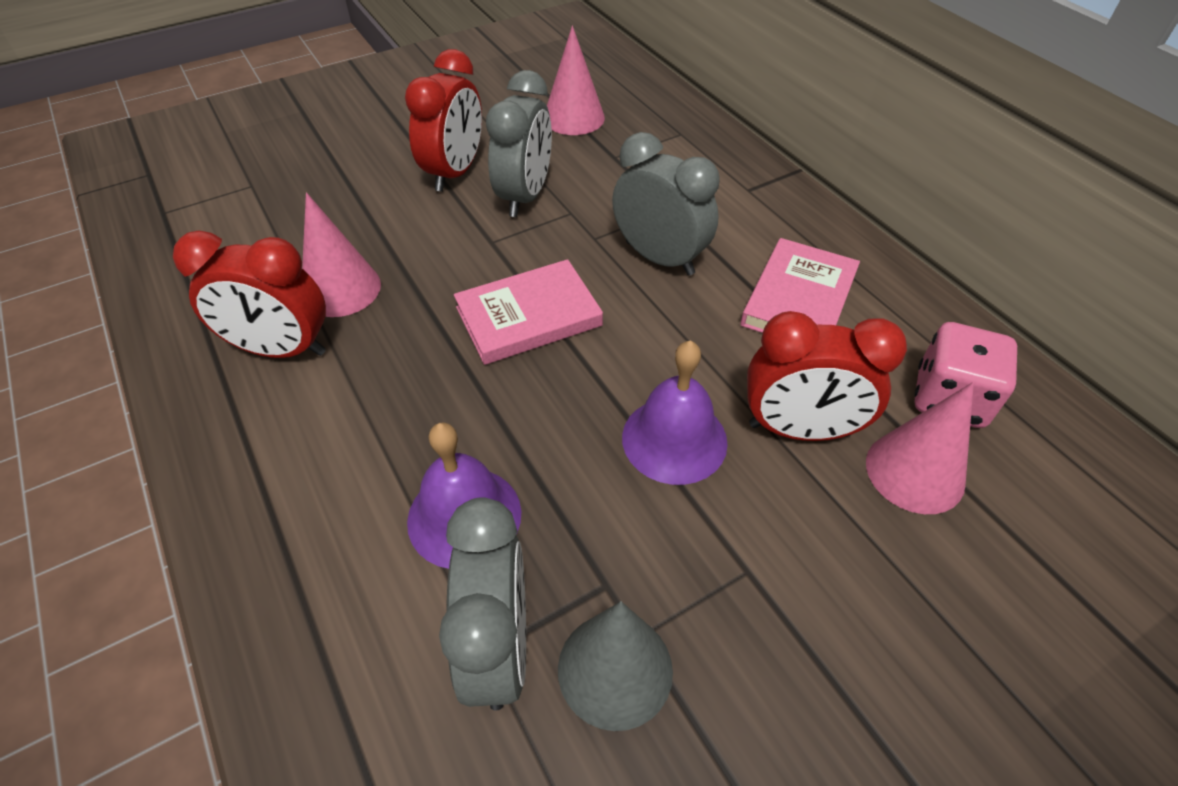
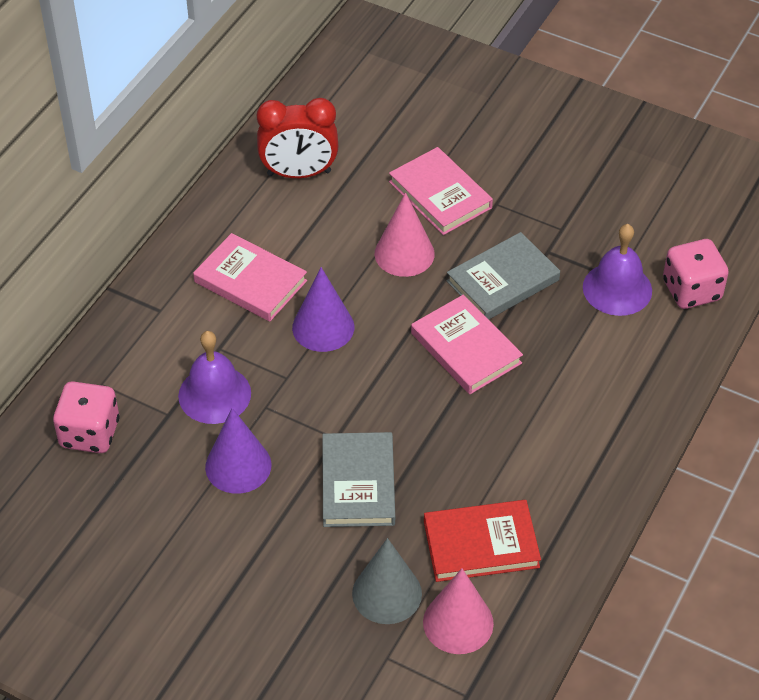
grey book: none = 0 -> [322,432,395,527] [447,232,560,319] = 2
grey clock: [439,497,526,711] [486,70,552,217] [612,132,719,276] = 3 -> none = 0
pink book: [454,259,603,365] [740,238,860,333] = 2 -> [193,233,307,322] [389,147,493,235] [411,295,523,394] = 3
pink cone: [302,192,381,317] [547,26,605,135] [866,382,974,514] = 3 -> [375,192,435,277] [423,568,494,654] = 2
pink dice: [914,322,1017,428] = 1 -> [53,381,119,453] [663,239,729,309] = 2
purple cone: none = 0 -> [205,408,271,494] [292,267,355,352] = 2
red book: none = 0 -> [424,500,541,582] = 1
red clock: [173,231,326,358] [405,49,482,192] [747,311,907,441] = 3 -> [257,98,339,178] = 1

